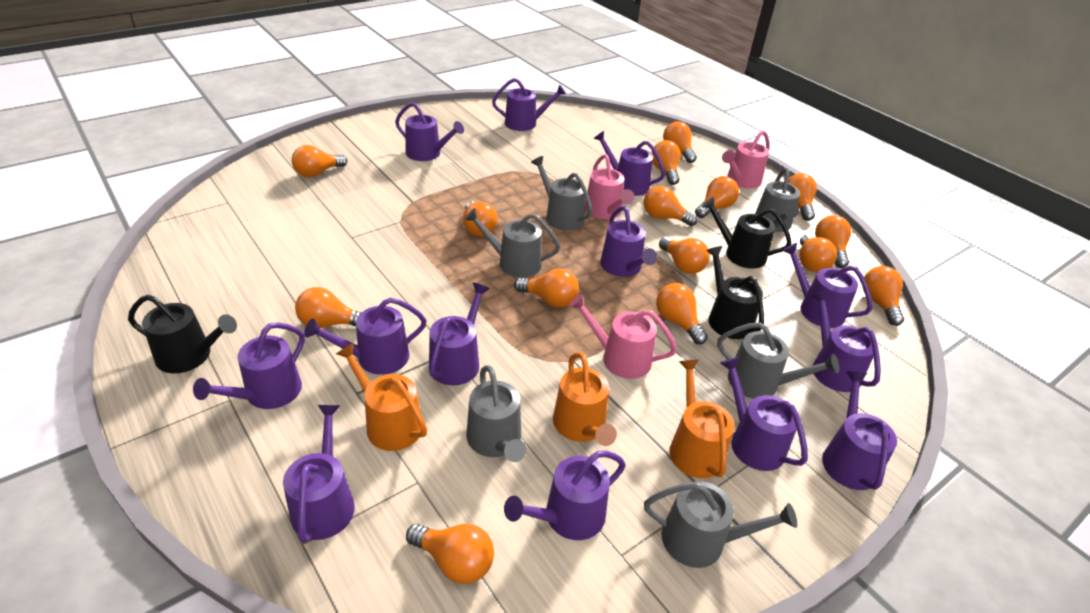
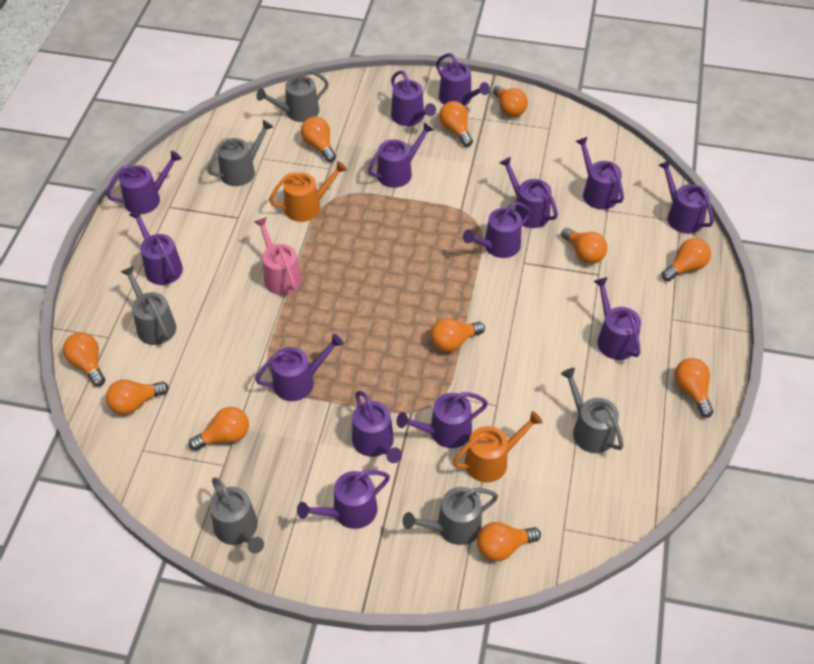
black watering can: [128,295,237,373] [702,197,791,269] [706,246,764,339] = 3 -> none = 0
orange light bulb: [292,145,347,177] [295,287,361,328] [406,524,494,584] [463,201,498,236] [514,268,579,307] [643,186,698,226] [652,140,681,185] [656,283,708,344] [659,237,710,274] [663,121,697,163] [695,176,739,218] [788,173,817,221] [799,235,837,272] [815,215,851,268] [862,266,904,326] = 15 -> [63,332,105,387] [106,379,169,415] [189,407,249,451] [301,117,336,162] [431,318,485,352] [439,101,473,147] [477,522,541,561] [493,85,528,117] [561,228,608,264] [662,238,711,281] [674,358,713,418] = 11
orange watering can: [336,343,427,451] [553,352,617,446] [670,360,735,478] = 3 -> [269,161,347,222] [453,411,543,483] = 2
pink watering can: [569,294,677,379] [585,154,634,219] [722,130,770,188] = 3 -> [255,217,302,295] = 1
purple watering can: [193,322,305,409] [283,405,355,543] [304,298,427,375] [395,102,464,161] [429,283,490,386] [492,78,566,131] [504,451,626,540] [593,131,665,196] [600,206,657,277] [720,357,808,471] [782,243,872,328] [812,291,881,392] [822,371,897,490] = 13 -> [106,151,182,214] [129,209,183,285] [255,334,344,401] [297,470,390,529] [352,391,402,463] [368,122,434,188] [391,70,436,126] [396,392,488,448] [436,53,490,106] [463,202,531,258] [500,157,558,228] [575,137,624,210] [594,277,641,360] [659,160,714,234] = 14

